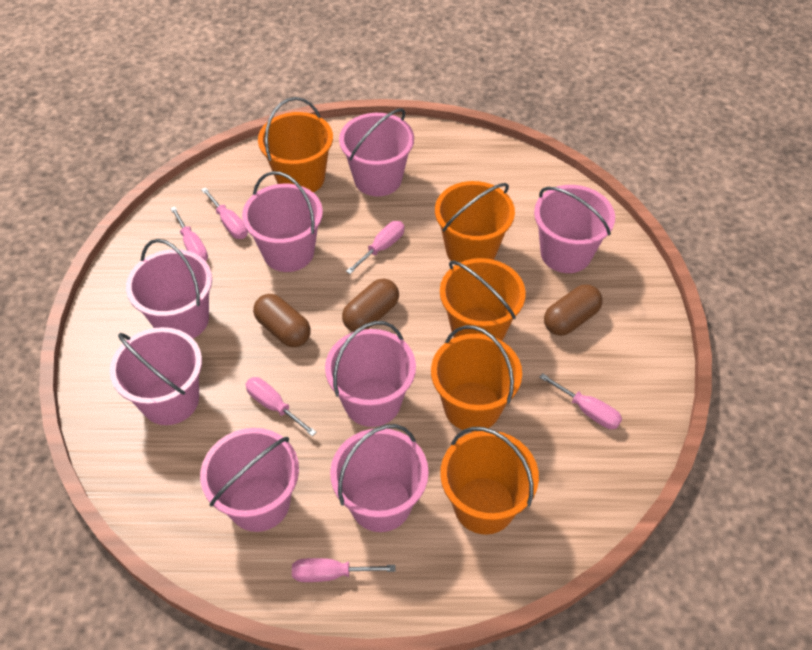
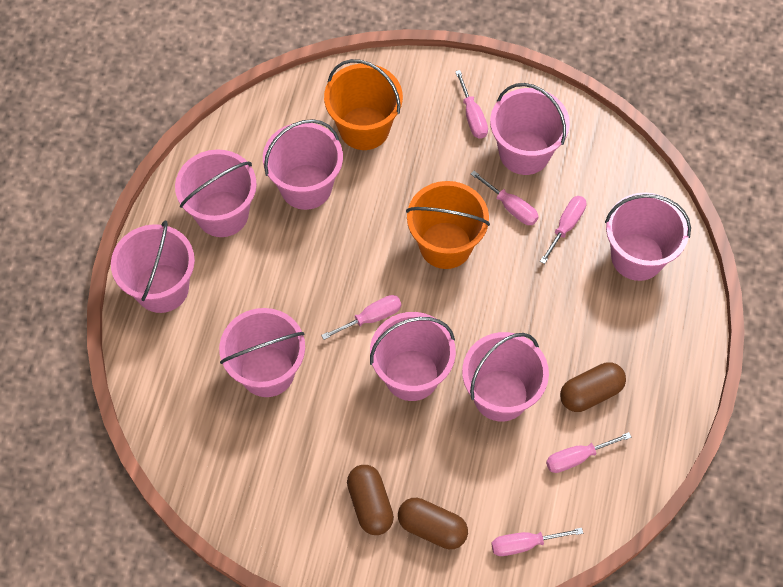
orange bucket: [258,97,333,192] [431,325,522,432] [435,181,515,265] [440,258,526,341] [440,427,539,534] = 5 -> [324,59,403,150] [406,181,490,269] = 2

